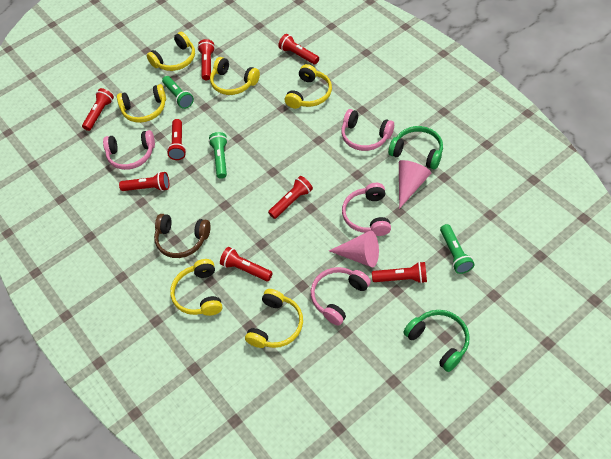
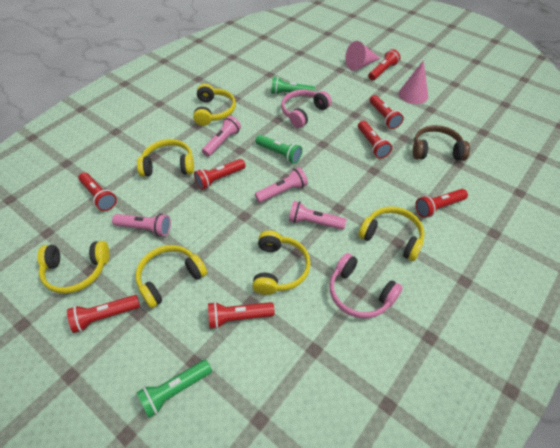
green headphones: [388,126,443,169] [403,310,470,372] = 2 -> none = 0
pink flashlight: none = 0 -> [112,213,171,236] [202,116,241,157] [255,167,308,203] [289,201,346,230] = 4
pink headphones: [103,130,155,170] [311,267,371,325] [341,109,394,151] [342,183,391,236] = 4 -> [281,90,332,128] [329,253,403,318] = 2

